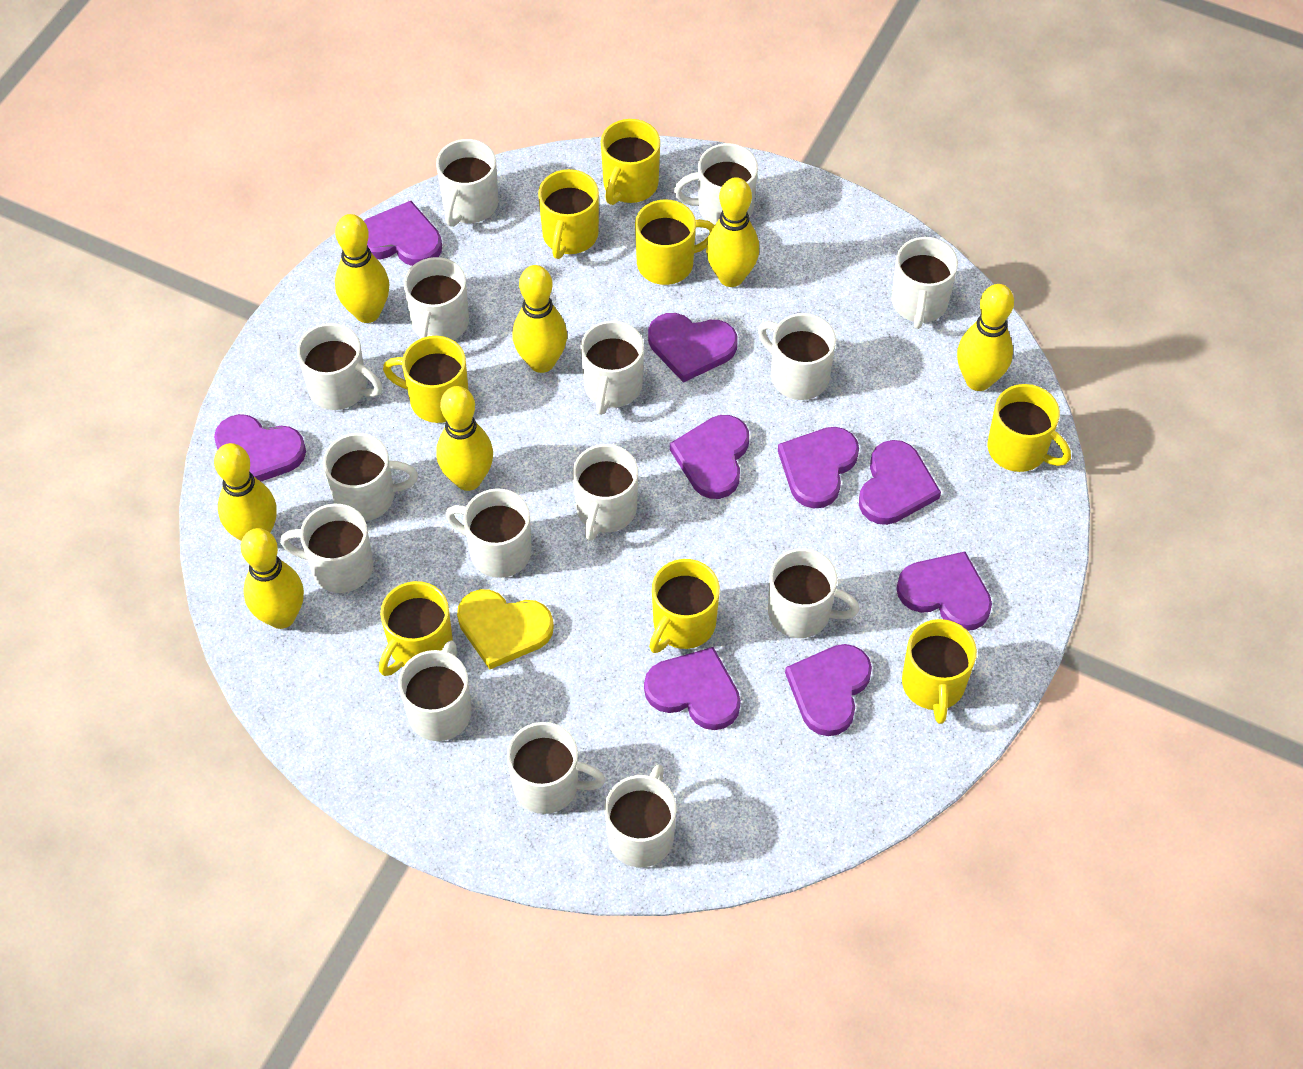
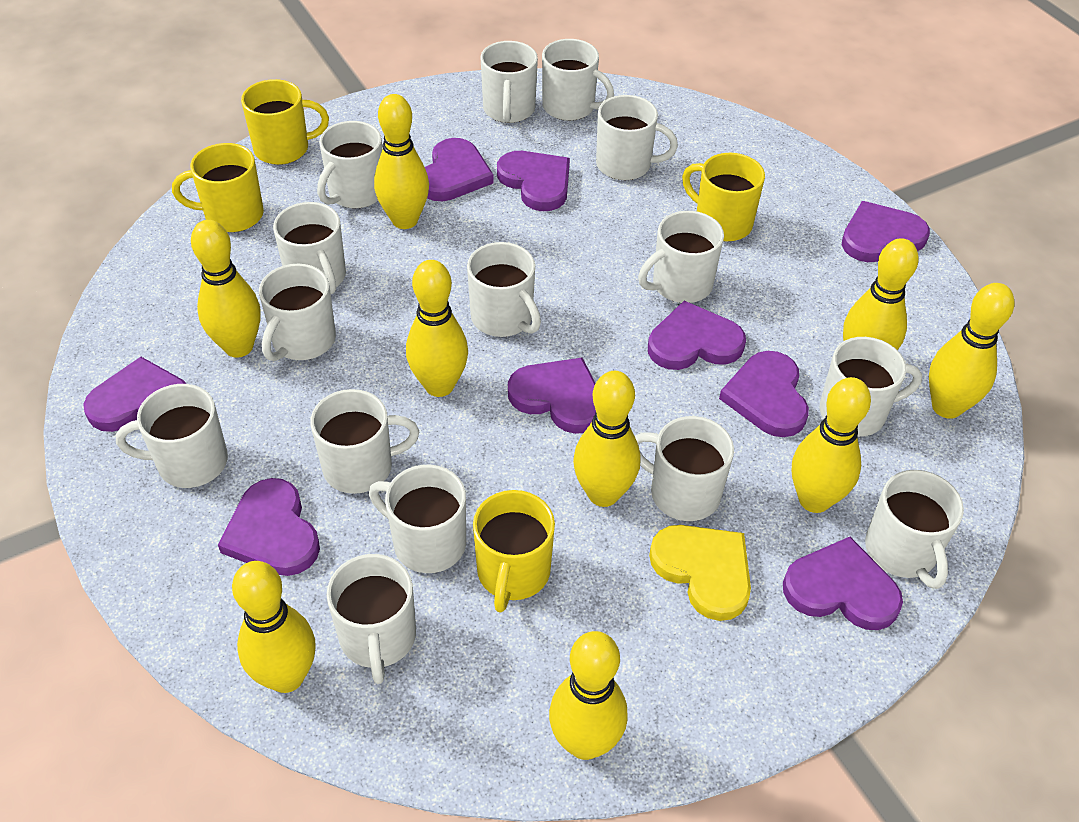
yellow bowling pin: [214,443,277,541] [241,528,304,629] [335,214,389,323] [436,386,493,491] [512,265,567,373] [706,177,759,287] [957,284,1014,391] = 7 -> [191,220,261,357] [232,561,316,693] [374,94,429,229] [406,260,468,397] [549,631,628,760] [573,371,640,507] [792,377,871,513] [843,238,919,350] [929,283,1014,419] = 9
yellow mug: [379,581,453,676] [383,336,469,423] [538,169,599,259] [601,119,660,205] [635,199,715,285] [649,559,720,653] [902,619,977,724] [987,384,1071,472] = 8 -> [172,143,264,232] [241,79,329,165] [473,490,555,612] [682,153,765,242] = 4

